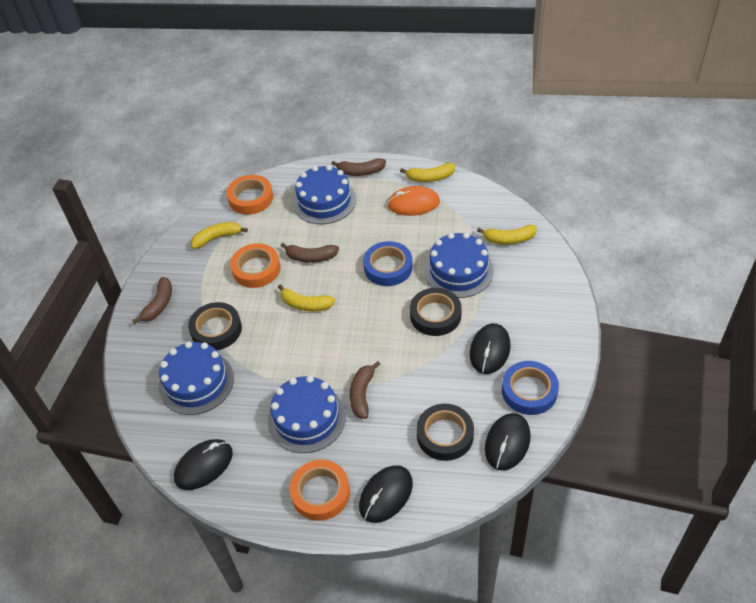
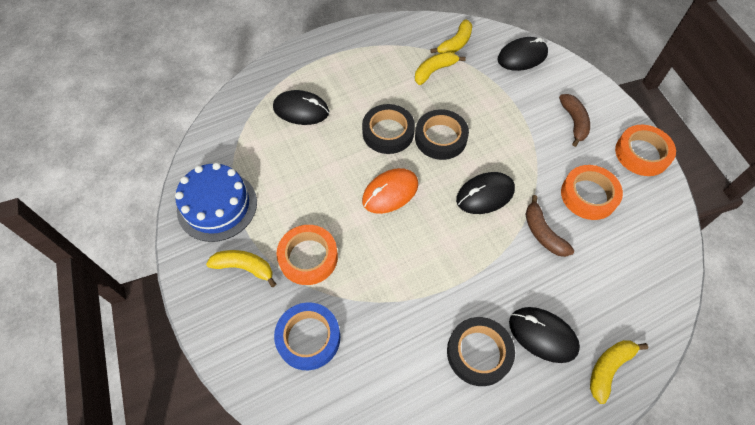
blue cake: [159,341,234,415] [268,376,346,453] [292,165,356,224] [424,232,494,298] = 4 -> [175,163,257,242] = 1
blue tape: [363,241,413,286] [502,361,559,415] = 2 -> [274,302,340,370] = 1
brown banana: [132,277,172,324] [281,243,339,263] [331,158,386,176] [350,361,381,419] = 4 -> [525,195,574,257] [559,94,590,147] = 2

